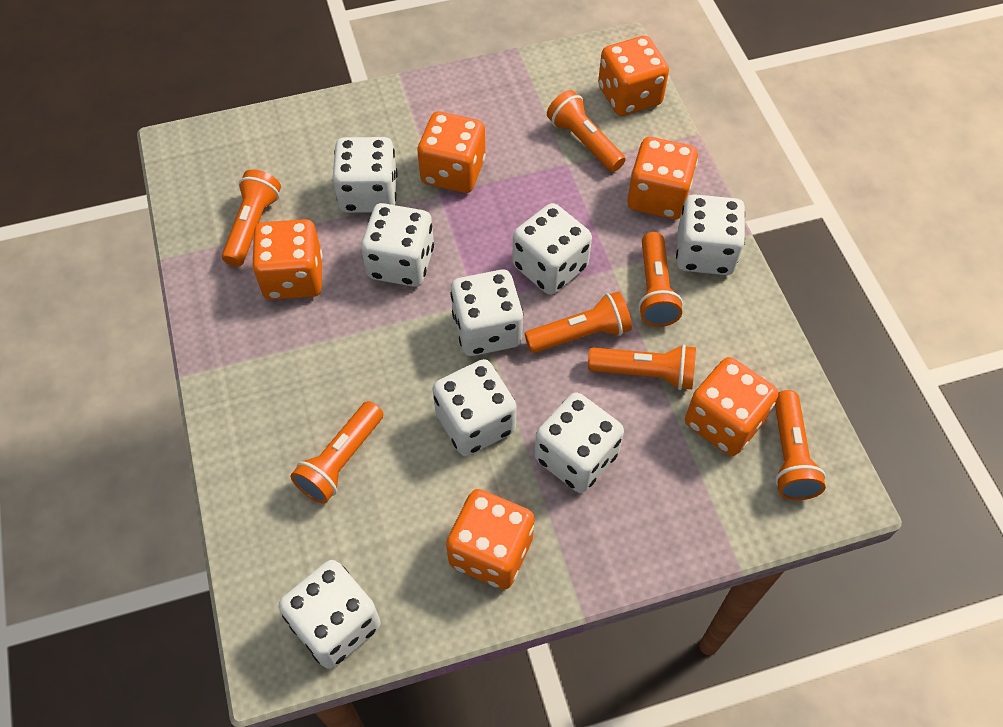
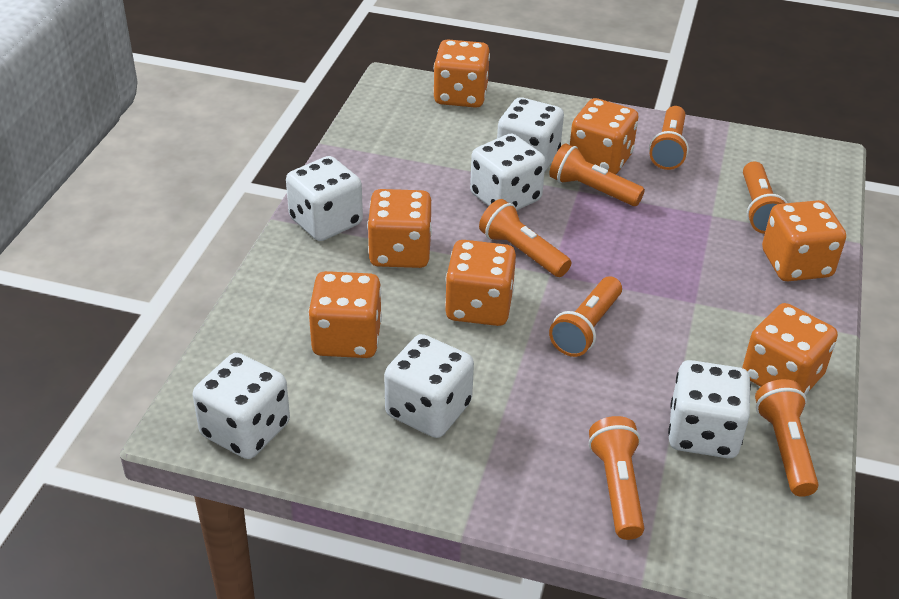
orange dice: [252,219,323,300] [417,112,486,193] [446,489,535,590] [598,36,669,116] [627,137,698,219] [685,357,778,456] = 6 -> [308,271,382,358] [367,189,432,268] [433,39,490,108] [445,240,516,326] [570,98,639,174] [742,303,838,395] [762,200,846,281] = 7
white dice: [279,560,381,669] [333,137,397,213] [361,203,434,287] [432,359,516,456] [450,269,523,356] [512,203,592,295] [535,392,624,493] [676,194,745,275] = 8 -> [193,353,290,459] [286,156,363,241] [384,334,474,438] [470,134,546,211] [497,97,564,172] [668,360,751,458] = 6

